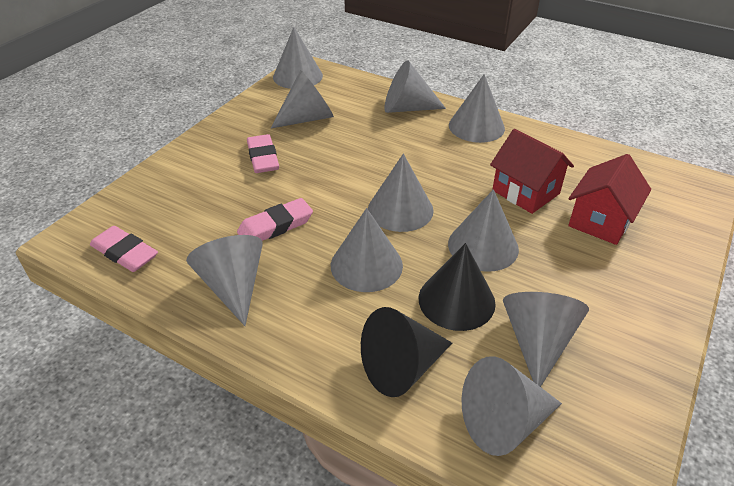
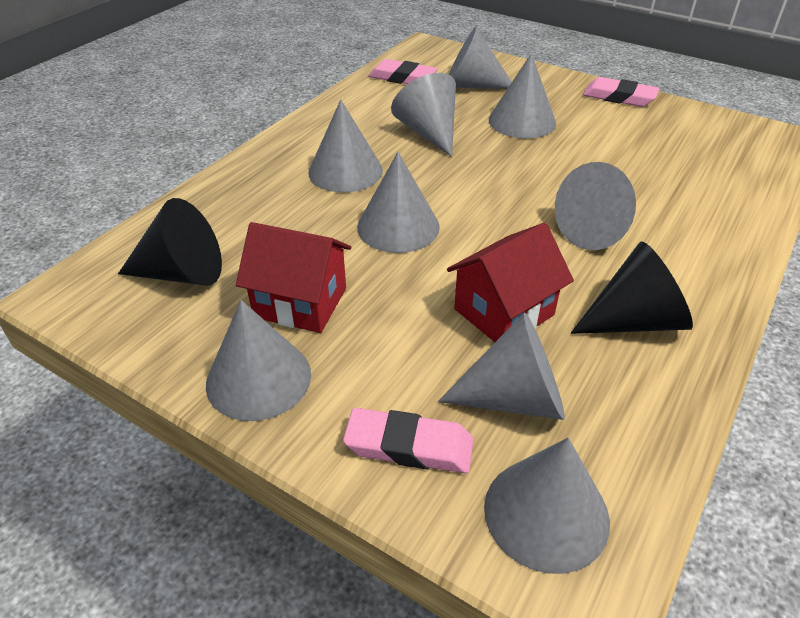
grey cone: [186,235,263,326] [271,70,334,128] [273,27,323,89] [331,208,403,292] [368,154,434,232] [384,60,446,113] [448,189,519,272] [449,74,505,143] [462,356,562,456] [503,292,589,387] = 10 -> [206,300,311,421] [308,100,383,193] [357,152,440,253] [391,73,456,157] [438,312,565,420] [449,27,512,89] [484,438,610,574] [489,53,556,139] [555,162,636,250] = 9

